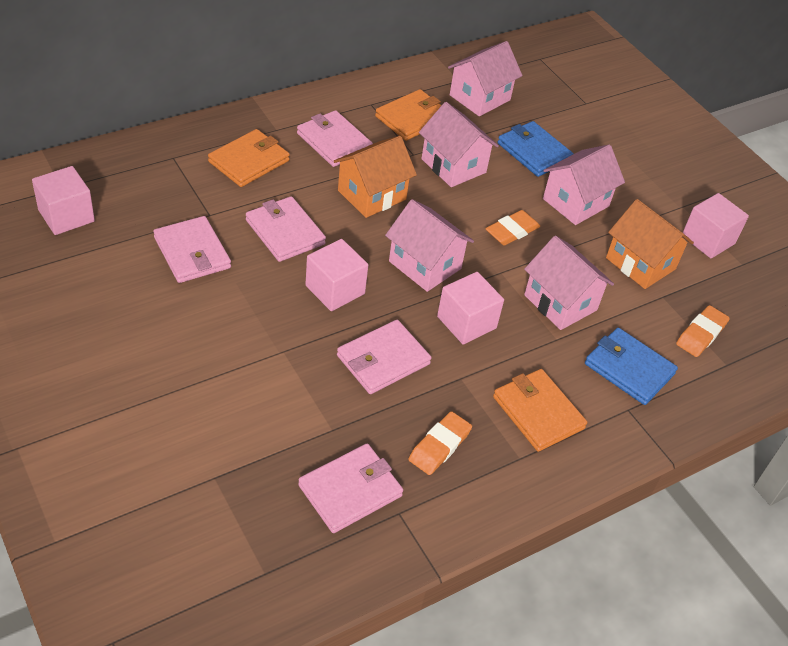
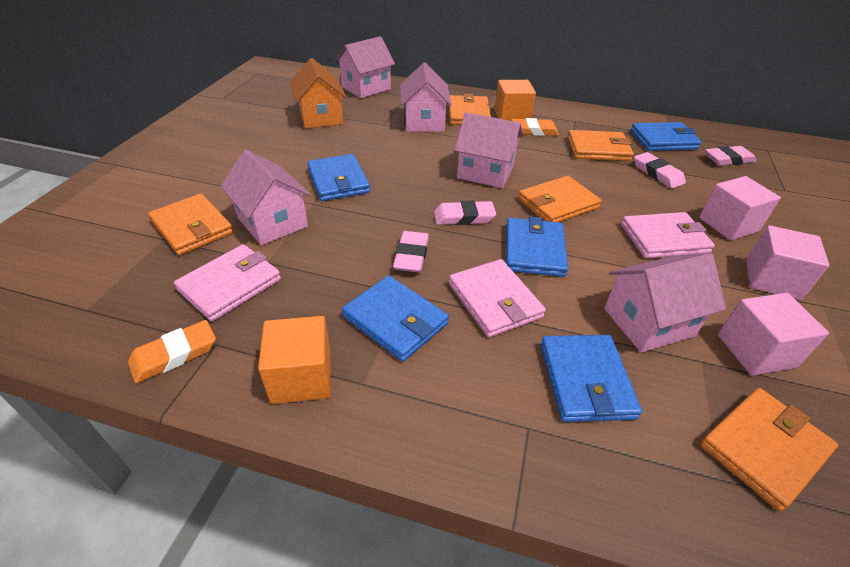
blue wallet: [498,121,574,177] [585,328,678,405] = 2 -> [307,154,370,201] [342,275,449,362] [506,217,569,277] [541,335,642,422] [631,122,702,151] = 5
orange cube: none = 0 -> [258,316,331,404] [494,80,536,121] = 2
orange eraser: [408,411,472,475] [485,210,540,246] [676,305,730,357] = 3 -> [128,320,216,383] [512,118,559,136] = 2
orange house: [334,136,417,218] [606,199,694,289] = 2 -> [290,58,346,129] = 1
orange wallet: [208,129,290,187] [375,89,442,141] [493,369,587,452] = 3 -> [148,194,233,255] [449,94,491,125] [518,176,602,222] [568,130,634,161] [700,388,838,511] = 5
pink cube: [32,166,95,235] [305,239,368,311] [437,272,504,344] [683,193,749,258] = 4 -> [699,176,781,240] [718,293,829,376] [746,226,829,300] = 3
pink eraser: none = 0 -> [393,231,429,272] [434,200,496,225] [634,152,686,189] [705,146,756,166] = 4
pink wallet: [153,216,231,283] [246,196,326,262] [297,110,373,167] [298,444,403,533] [337,320,431,394] = 5 -> [174,244,281,322] [449,259,546,337] [621,212,715,259] = 3

